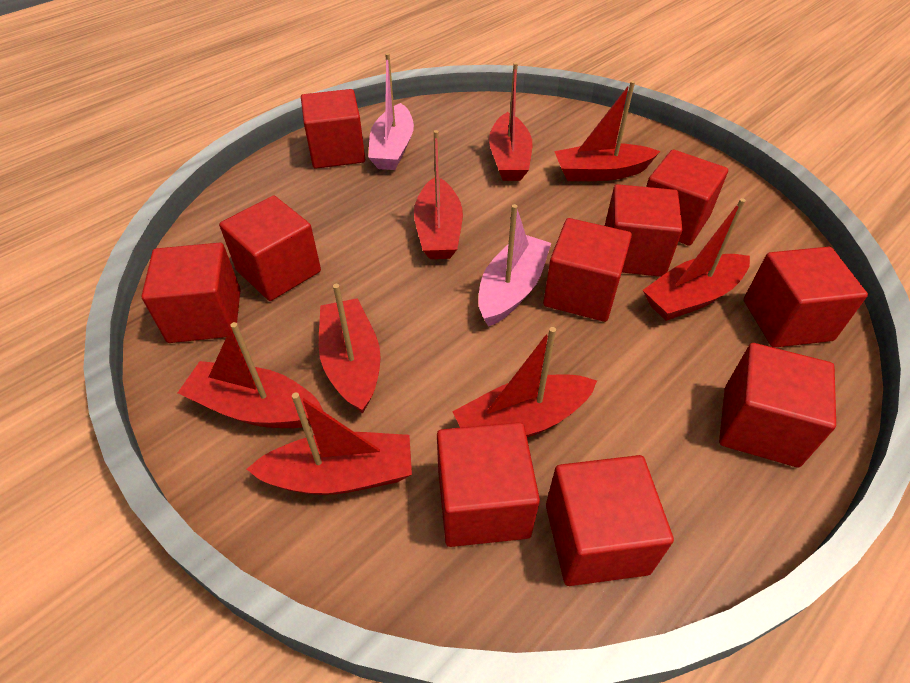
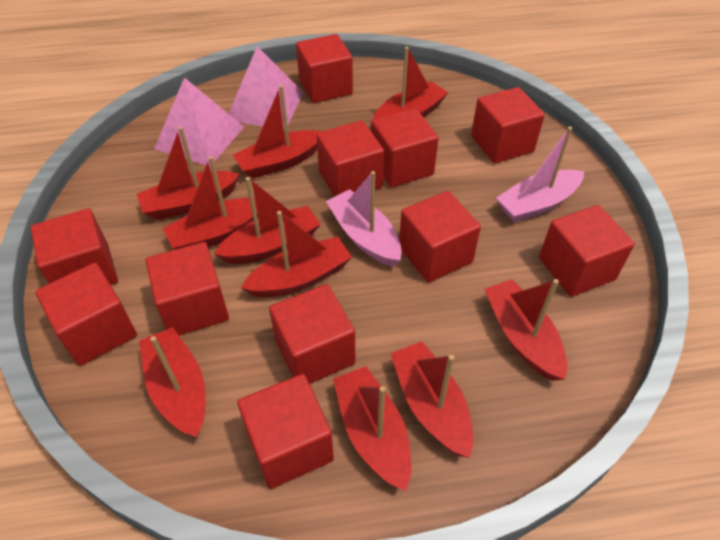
pink pyramid: none = 0 -> [154,77,244,166] [229,46,304,129] = 2
red boat: [178,322,323,428] [247,392,412,495] [319,284,381,413] [414,130,463,259] [452,327,597,437] [489,62,532,181] [554,81,660,181] [643,198,750,321] = 8 -> [137,126,240,220] [139,327,205,437] [162,156,258,249] [214,177,321,264] [233,85,322,178] [241,211,352,297] [333,366,411,491] [373,47,448,119] [390,341,474,458] [484,279,567,381] = 10
red cube: [142,243,241,343] [219,196,321,301] [301,89,365,169] [437,422,540,547] [543,218,632,322] [546,455,674,586] [605,184,683,277] [646,150,728,246] [719,343,836,468] [744,247,868,348] = 10 -> [31,208,118,285] [35,263,137,366] [146,242,229,336] [237,374,334,489] [269,284,355,384] [296,34,353,103] [316,120,384,197] [371,108,439,187] [399,191,481,283] [471,87,545,164] [539,205,635,297] = 11

